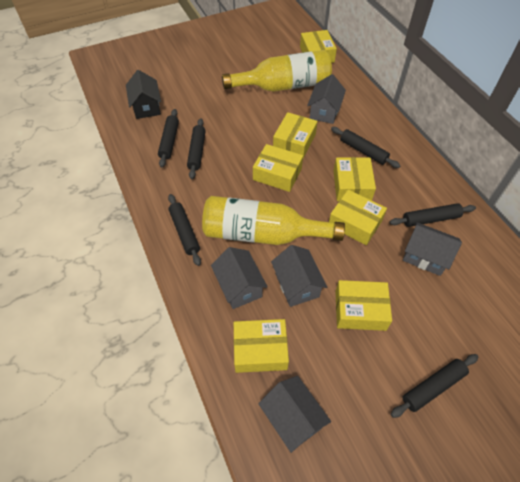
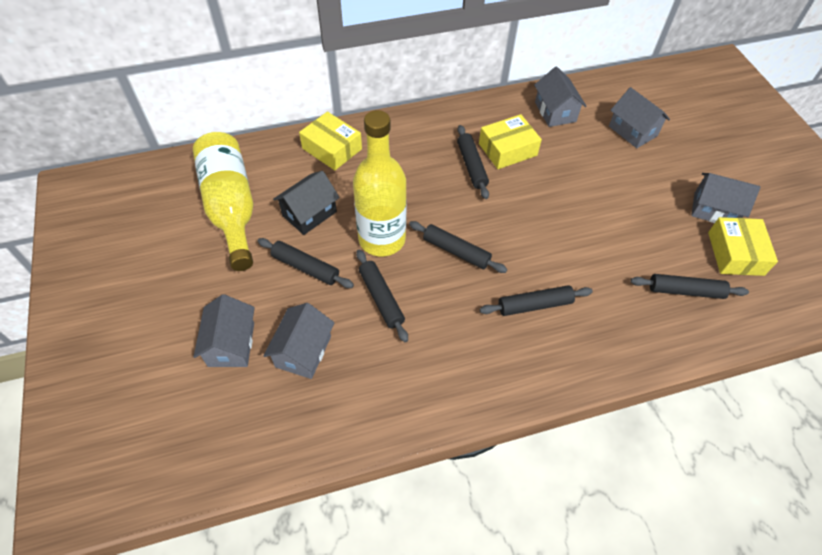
yellow box: [234,319,289,373] [253,144,303,192] [273,112,318,158] [300,30,337,63] [329,190,387,245] [333,157,376,201] [335,280,392,331] = 7 -> [299,112,362,170] [479,114,542,169] [708,217,778,276] = 3

